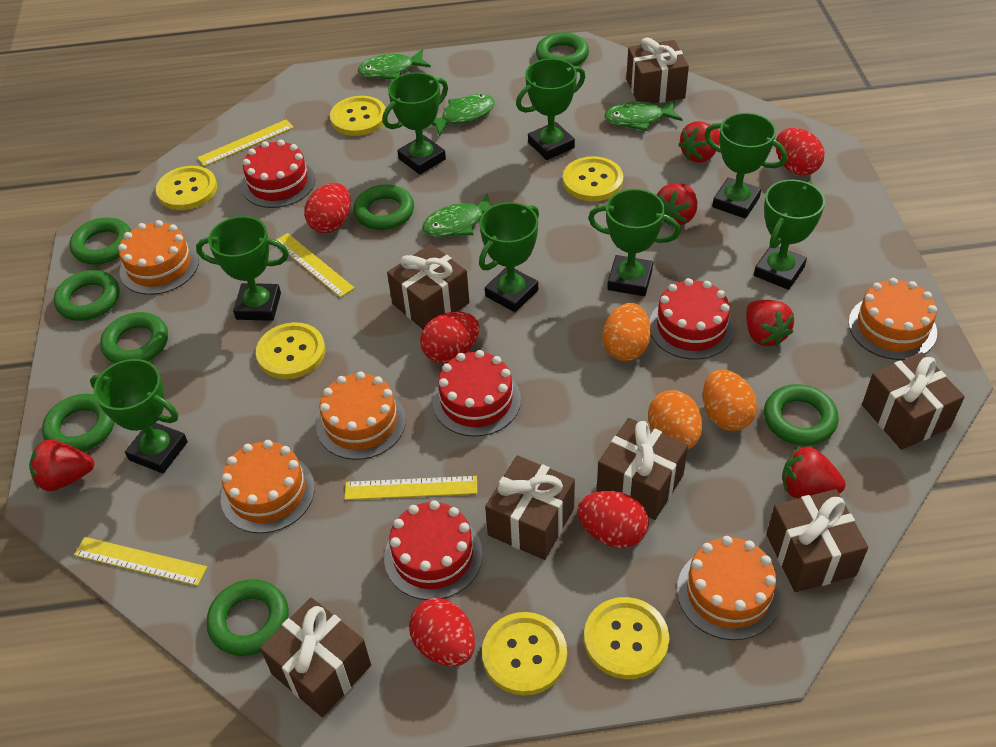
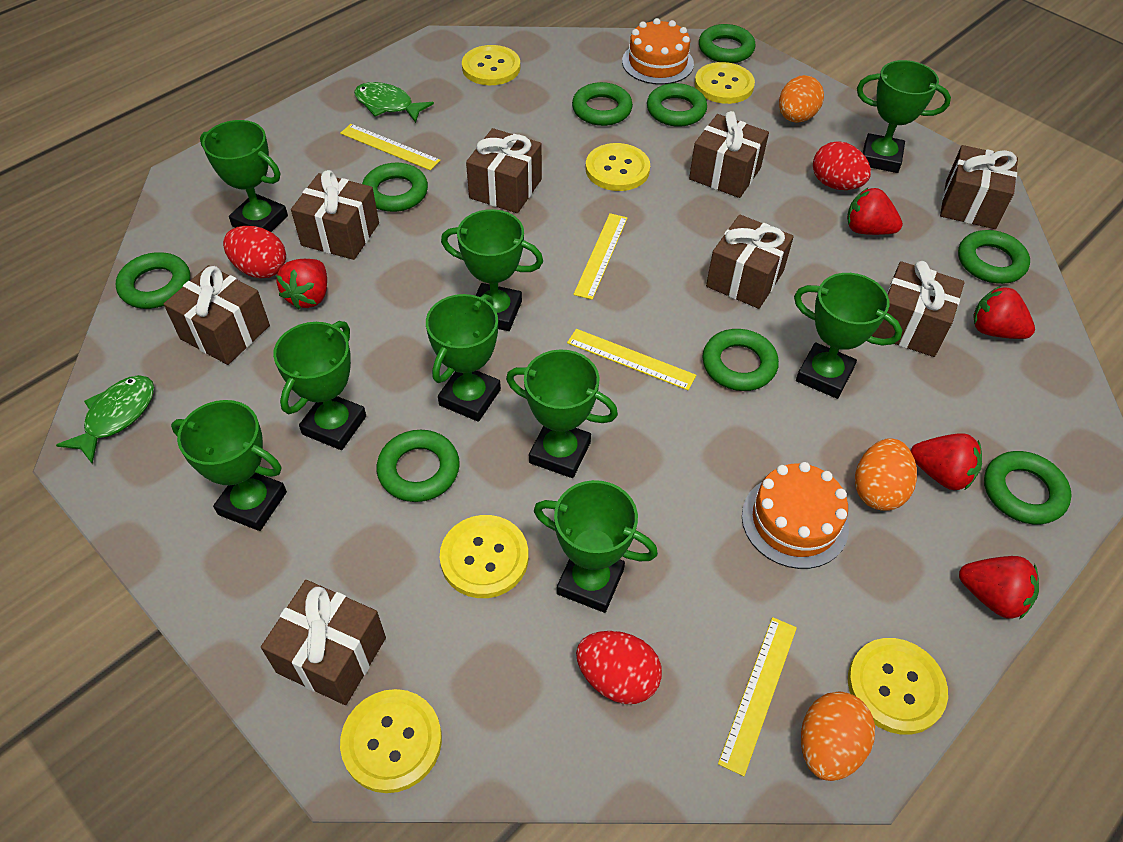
brown gift: [260,598,371,717] [387,244,470,329] [485,455,575,560] [597,418,688,520] [626,37,689,104] [766,489,868,592] [862,352,965,450] = 7 -> [164,265,270,365] [261,580,386,705] [291,170,379,260] [466,128,542,213] [689,111,769,198] [706,214,794,309] [872,261,965,357] [940,145,1018,229] = 8
green fish: [358,49,431,80] [422,193,492,237] [432,94,495,136] [605,100,683,131] = 4 -> [56,375,154,464] [354,82,434,123] = 2
green ring: [42,394,115,452] [54,270,120,321] [70,217,131,264] [100,312,168,364] [206,579,289,656] [353,184,414,230] [536,32,589,66] [764,384,839,446] = 8 -> [116,252,190,309] [362,163,428,212] [376,430,460,502] [572,82,633,126] [647,83,707,127] [699,24,755,63] [703,329,779,391] [958,230,1030,284] [984,451,1071,525] = 9
green trophy: [90,359,188,473] [196,216,289,321] [383,72,448,174] [479,202,539,312] [516,58,585,160] [588,189,681,296] [704,113,787,219] [754,180,825,290] = 8 -> [171,400,287,531] [200,120,288,232] [273,321,366,450] [426,294,501,422] [441,209,543,331] [506,349,618,478] [534,480,658,613] [794,273,902,399] [857,60,951,173] = 9
orange cake: [118,220,199,295] [220,440,315,533] [316,372,406,460] [677,536,781,640] [848,278,937,360] = 5 -> [622,18,694,85] [742,462,849,569] = 2
red cake: [241,140,315,208] [384,500,482,600] [432,350,521,437] [649,278,735,360] = 4 -> none = 0
red egg: [304,183,351,233] [409,598,475,667] [420,312,479,363] [577,491,649,548] [776,128,825,176] = 5 -> [223,226,286,278] [576,631,662,704] [813,141,871,190] = 3

